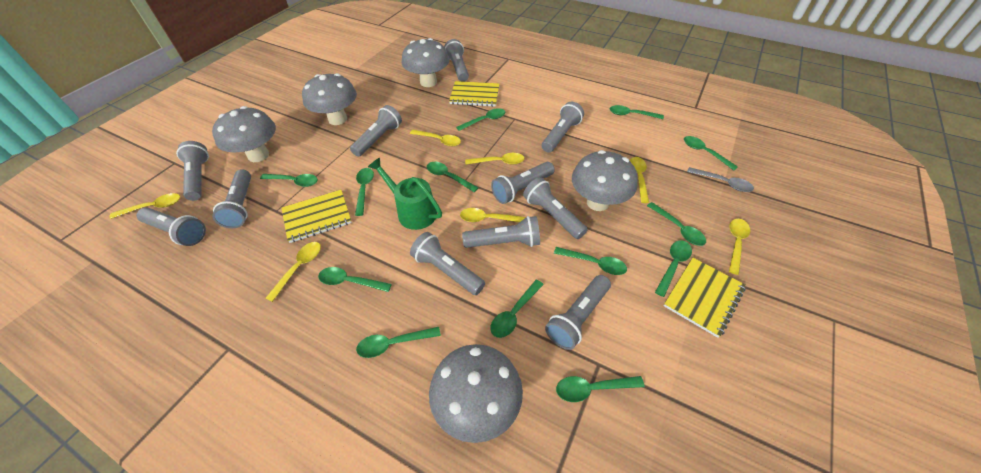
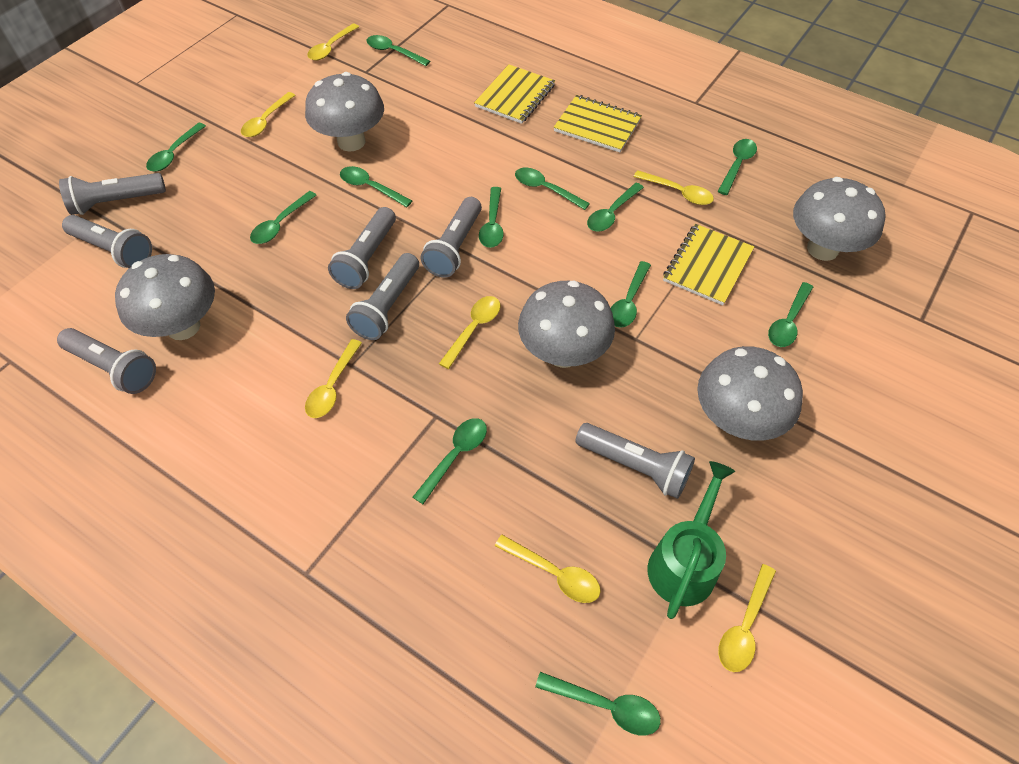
green spoon: [260,174,318,187] [318,267,392,292] [355,168,374,216] [356,327,441,358] [427,162,478,192] [456,108,505,131] [490,280,544,338] [554,247,627,275] [556,376,644,402] [610,105,664,119] [647,202,706,246] [655,241,692,297] [684,136,738,170] = 13 -> [146,123,206,172] [250,191,317,244] [340,166,412,207] [367,35,430,66] [413,418,487,504] [479,187,504,248] [515,168,590,210] [535,672,661,735] [587,183,644,232] [611,261,651,328] [718,139,757,195] [768,282,813,347] = 12
grey flashlight: [137,208,206,246] [176,141,209,201] [212,169,251,228] [350,105,402,157] [410,232,485,295] [444,39,469,82] [462,216,540,248] [491,162,555,204] [523,177,588,239] [542,102,584,153] [545,275,611,350] = 11 -> [57,328,156,394] [59,173,166,215] [62,215,152,268] [328,207,396,289] [346,253,419,340] [420,197,482,278] [575,423,695,499] = 7
grey spoon: [687,167,754,192] = 1 -> none = 0

